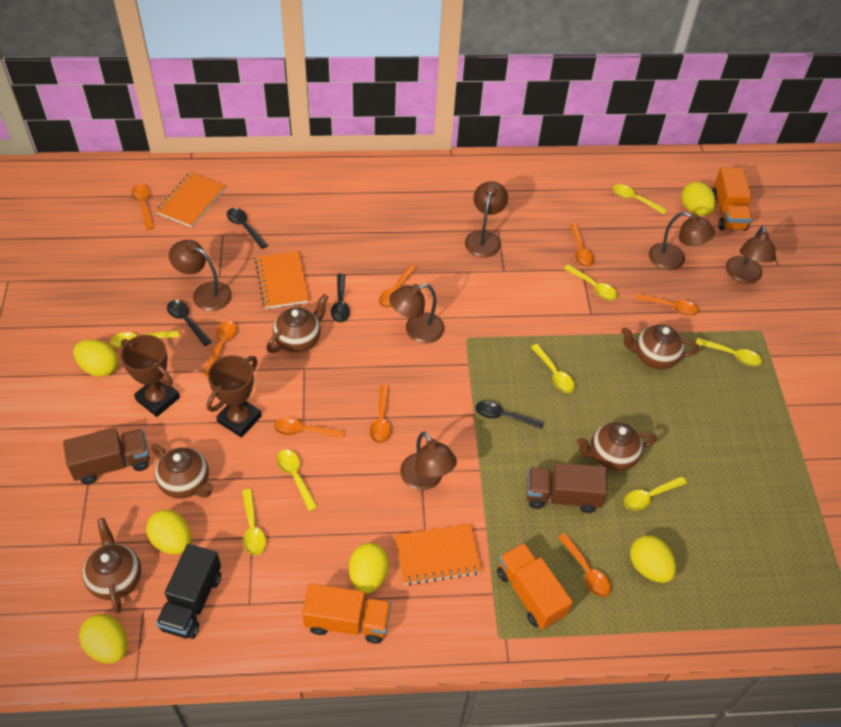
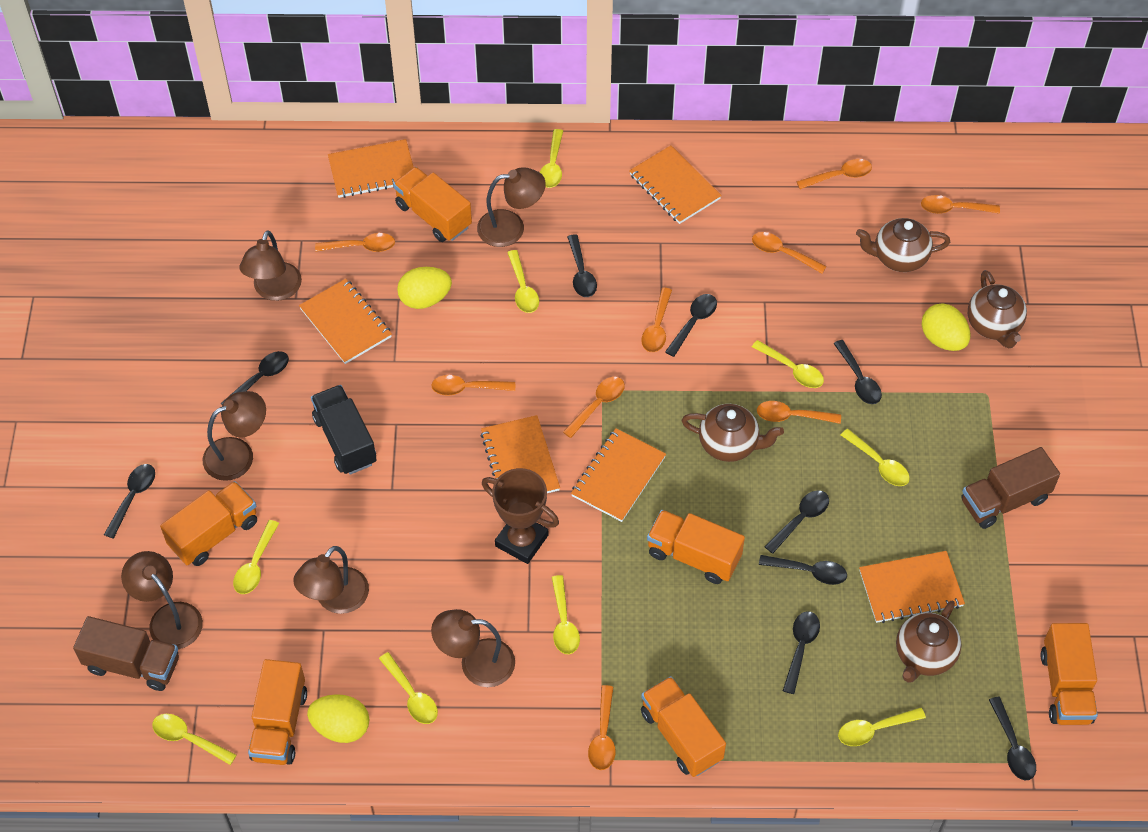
black spoon: [167,300,212,346] [227,208,268,249] [331,274,350,322] [475,400,544,429] = 4 -> [104,464,155,539] [221,351,289,405] [567,234,597,297] [665,294,717,357] [759,555,847,585] [764,490,829,554] [783,611,820,694] [833,340,882,404] [989,697,1036,780] = 9
brown teapot: [83,518,141,613] [151,444,214,499] [266,294,328,353] [576,422,657,471] [621,325,699,370] = 5 -> [681,404,784,462] [856,218,950,272] [896,601,962,683] [968,270,1027,348] = 4
brown trophy: [120,335,180,417] [207,355,262,438] = 2 -> [482,468,559,564] = 1
orange notebook: [156,172,225,228] [255,251,309,309] [395,524,482,585] = 3 -> [299,279,392,364] [328,139,414,198] [480,415,560,493] [571,428,666,522] [629,145,722,224] [859,551,965,623] = 6
orange spoon: [131,184,154,230] [203,321,237,376] [274,417,345,439] [370,385,391,443] [379,265,416,308] [558,533,611,597] [570,223,594,267] [634,293,699,316] = 8 -> [315,233,395,252] [431,375,515,396] [563,377,625,438] [588,685,616,770] [641,288,672,352] [752,232,827,274] [757,401,841,424] [796,159,872,189] [921,195,1000,214] = 9
orange truck: [302,583,391,644] [497,543,573,630] [712,167,752,231] = 3 -> [160,481,257,566] [248,659,307,765] [393,167,472,242] [641,676,726,777] [647,510,745,584] [1041,623,1098,725] = 6
yellow egg: [73,339,118,377] [79,614,127,663] [146,510,191,555] [349,543,389,594] [630,536,676,583] [681,181,716,216] = 6 -> [307,694,370,743] [397,267,452,309] [921,303,970,351] = 3
yellow spoon: [110,330,179,348] [242,489,266,555] [277,449,318,511] [531,344,575,393] [564,264,618,301] [612,184,667,214] [624,476,687,511] [696,338,762,366] = 8 -> [152,713,237,765] [233,520,279,594] [379,652,438,724] [507,250,539,313] [540,129,563,188] [552,575,580,654] [752,340,824,388] [838,707,926,746] [841,429,910,486] = 9

